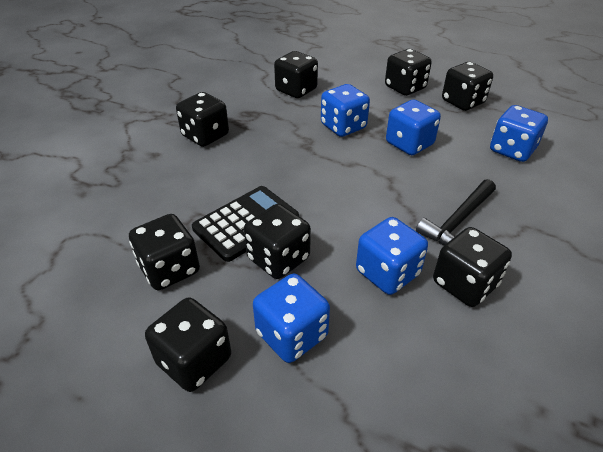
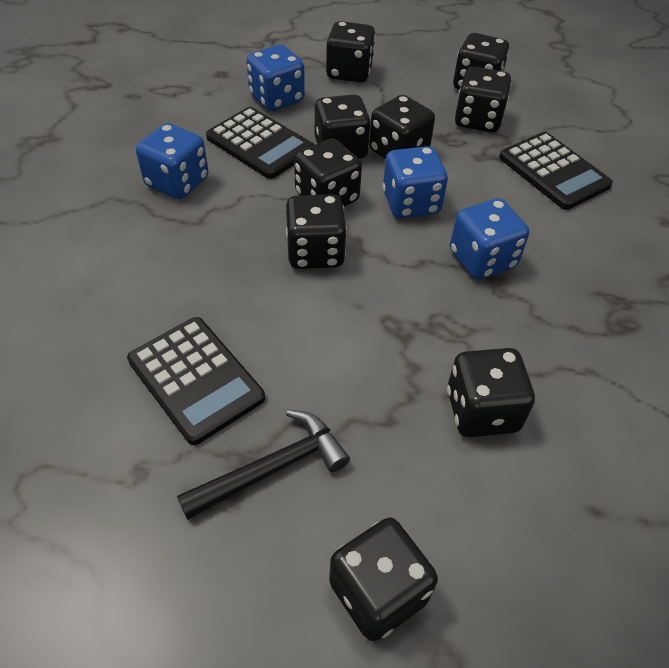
black calculator: [192,186,299,262] = 1 -> [127,317,265,445] [206,107,314,179] [499,132,613,210] = 3
black dice: [129,214,200,290] [145,297,231,392] [176,92,229,147] [244,204,311,279] [274,51,318,98] [385,49,432,96] [433,227,512,307] [442,62,493,111] = 8 -> [286,194,347,269] [294,138,362,206] [315,94,371,159] [326,21,376,83] [329,517,438,641] [369,95,435,159] [447,348,535,437] [453,33,509,90] [455,67,511,132] = 9
blue dice: [253,274,330,363] [321,84,370,137] [356,217,428,295] [386,99,441,155] [490,105,548,162] = 5 -> [136,123,208,199] [247,45,305,111] [383,146,448,218] [450,198,529,280] = 4

